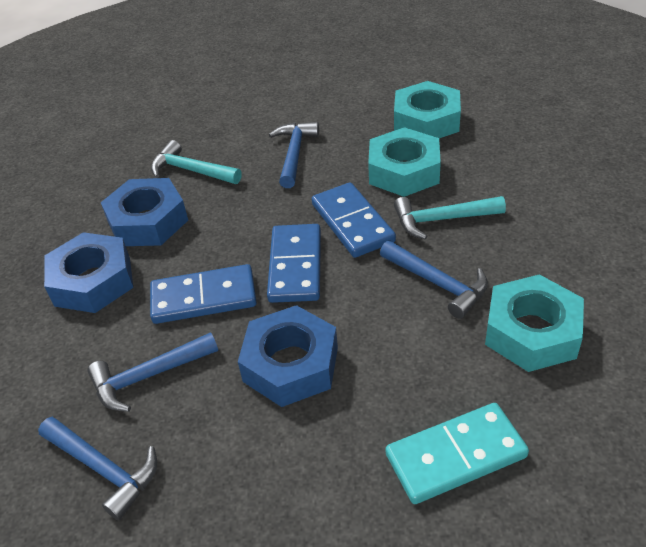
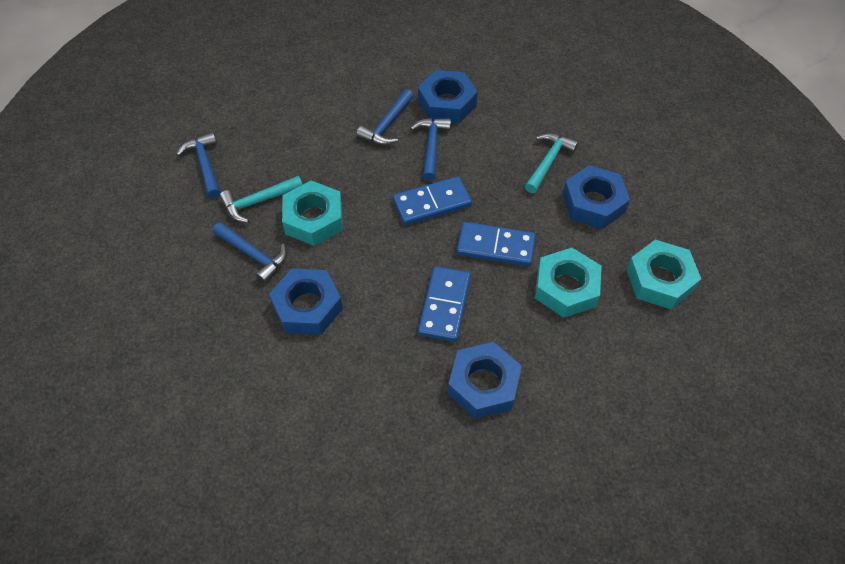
blue nut: [44,232,133,313] [101,178,188,246] [238,305,338,407] = 3 -> [269,269,343,335] [418,70,478,123] [448,342,522,419] [563,165,630,229] = 4
turquoise domino: [386,403,529,504] = 1 -> none = 0

